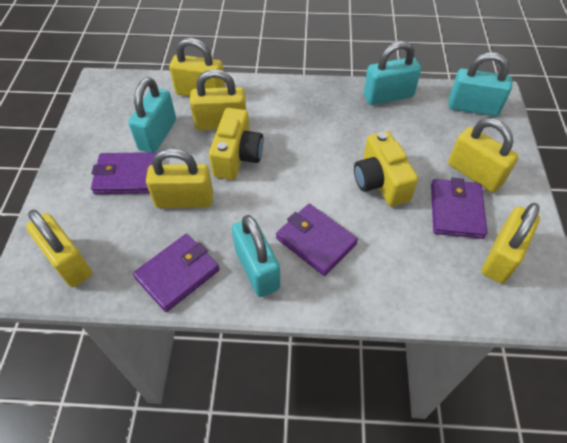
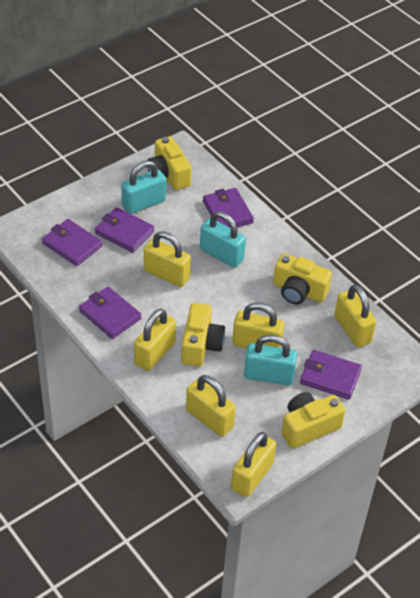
purple wallet: [91,152,157,194] [133,234,220,312] [276,204,358,276] [431,178,488,239] = 4 -> [42,219,102,266] [79,287,141,339] [95,207,154,253] [203,188,254,228] [300,350,362,400] = 5
turquoise padlock: [128,77,176,152] [232,215,280,297] [364,41,421,105] [448,53,512,116] = 4 -> [121,161,166,214] [200,211,246,268] [244,334,297,385] = 3
yellow camera: [209,108,263,180] [354,131,418,207] = 2 -> [147,136,192,190] [181,303,225,367] [273,253,332,304] [281,392,346,449] = 4

